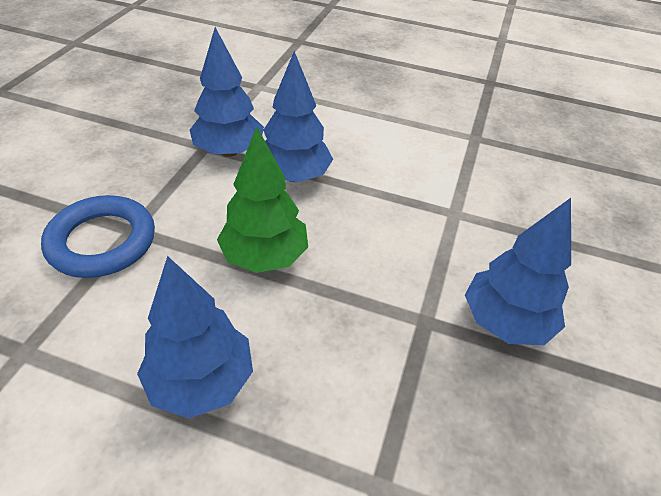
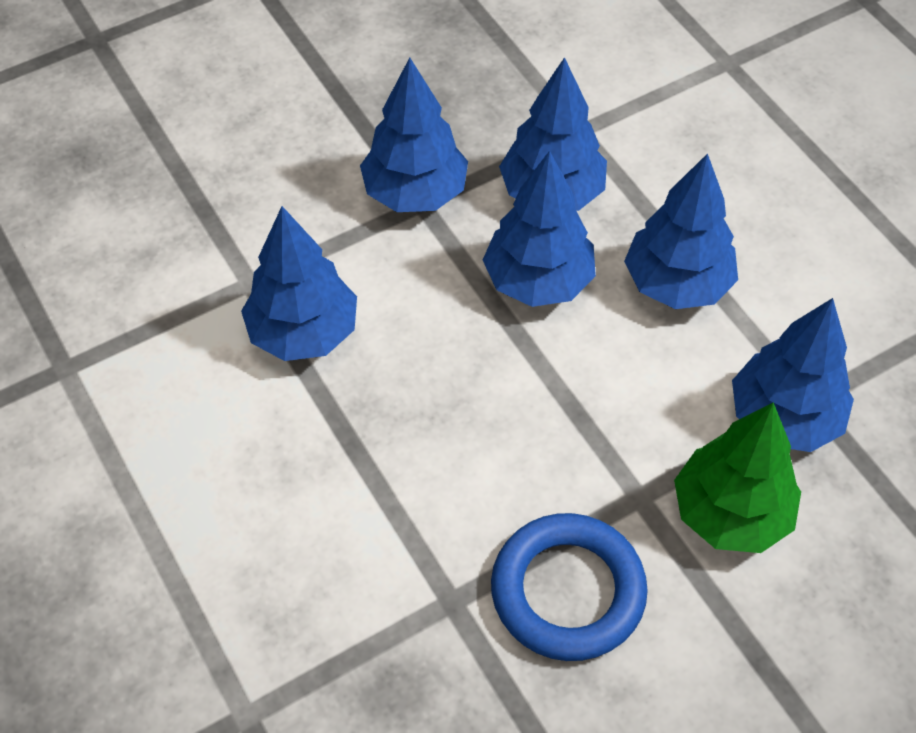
blue tree: [137,256,253,419] [190,27,264,157] [263,51,333,183] [465,198,571,345] = 4 -> [241,206,357,361] [360,58,468,212] [483,151,596,307] [499,57,607,211] [624,153,738,309] [732,298,854,452] = 6

